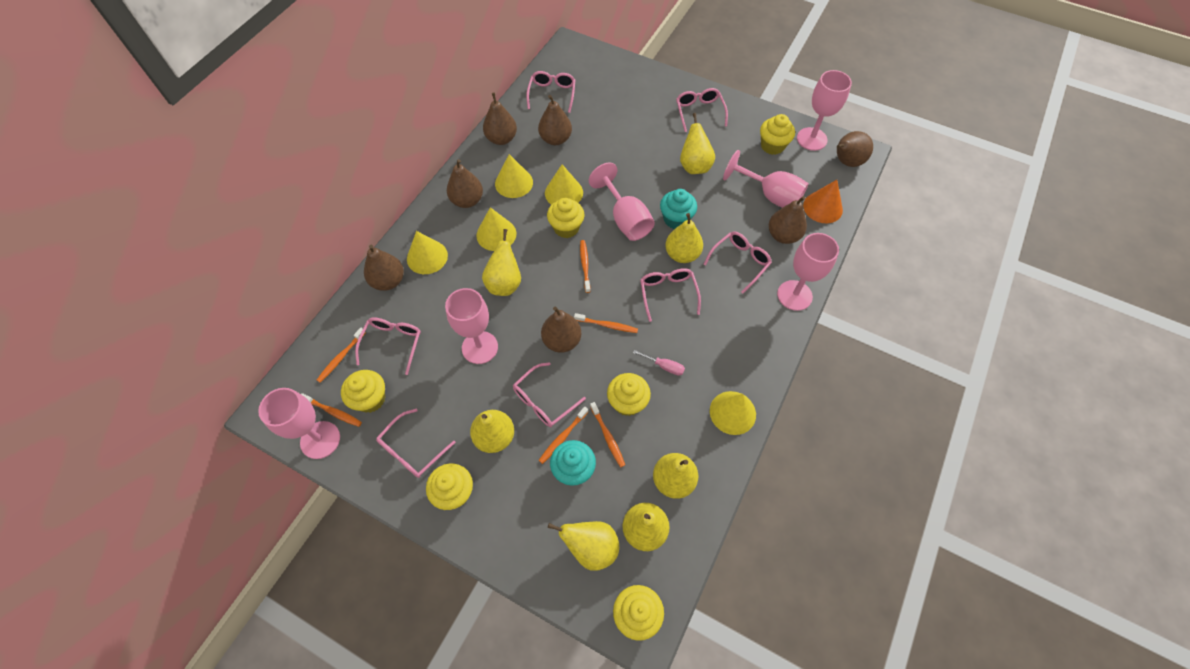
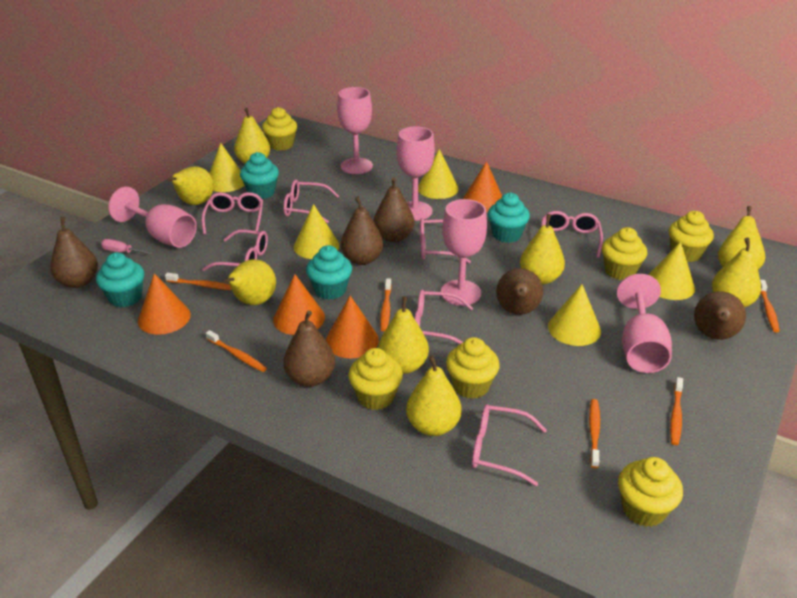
brown pear: [364,245,404,291] [447,159,483,208] [483,92,517,145] [538,95,572,145] [541,306,581,353] [769,196,807,244] [837,131,873,167] = 7 -> [50,217,98,288] [283,310,335,387] [341,197,383,265] [374,177,415,242] [496,268,543,315] [694,291,746,340] = 6
orange cone: [803,180,843,223] = 1 -> [138,273,191,335] [273,274,325,335] [326,296,379,359] [463,161,502,212] = 4
pink goblet: [258,388,340,459] [445,288,498,364] [589,163,655,241] [723,150,809,208] [777,233,839,311] [797,70,852,151] = 6 -> [108,187,197,248] [337,87,373,174] [397,126,435,221] [441,199,487,306] [617,274,672,373] = 5
turquoise cupcake: [550,440,596,486] [660,189,697,229] = 2 -> [96,252,144,307] [240,152,279,199] [306,245,352,300] [488,193,530,243] = 4
yellow pear: [470,410,514,453] [482,229,521,296] [548,521,619,571] [623,503,670,551] [653,453,698,499] [666,213,703,263] [680,113,715,174] = 7 -> [167,166,214,205] [224,259,276,305] [234,107,270,164] [378,296,429,374] [406,355,462,436] [520,214,565,285] [712,238,761,308] [718,206,765,270] = 8

